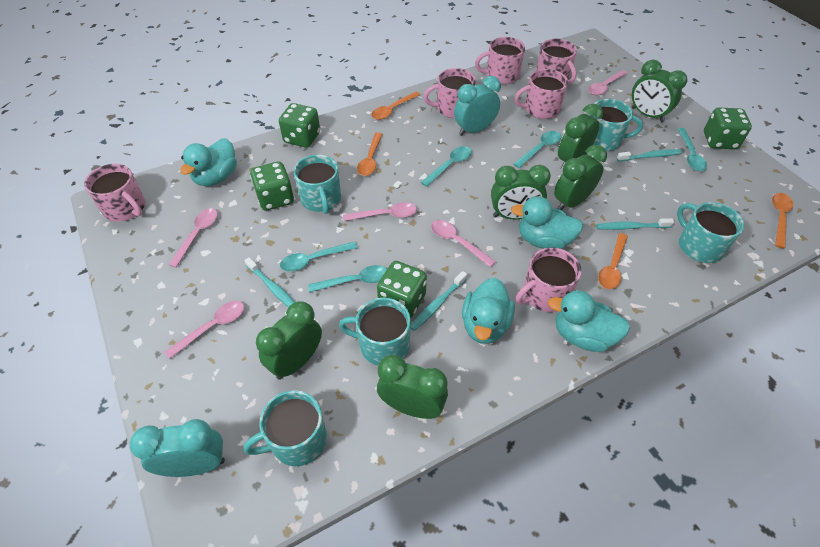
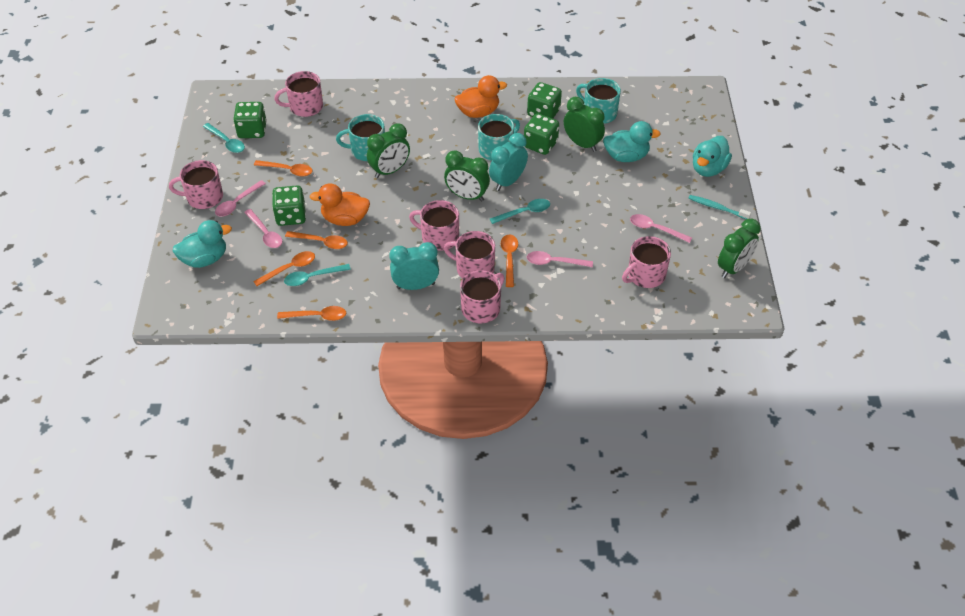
green clock: [256,301,322,380] [377,355,448,419] [491,165,551,219] [554,145,607,211] [558,103,603,170] [632,60,688,122] = 6 -> [367,123,410,178] [444,150,490,202] [564,97,605,152] [718,219,761,278] = 4
orange duck: none = 0 -> [310,183,370,226] [455,75,507,118] = 2
orange spoon: [357,132,383,176] [371,92,420,120] [598,233,628,289] [772,193,793,248] = 4 -> [253,251,315,286] [254,160,313,176] [277,306,346,321] [285,231,348,249] [501,234,518,287] = 5
pink spoon: [165,301,244,359] [168,208,218,268] [343,202,417,221] [431,220,496,267] [588,70,628,95] = 5 -> [215,180,266,217] [244,209,282,248] [527,251,593,267] [630,214,692,243] = 4
turquoise duck: [180,138,237,187] [462,278,515,344] [511,196,583,249] [548,290,630,352] = 4 -> [173,220,232,268] [603,121,661,162] [693,136,732,177] = 3
turquoise mug: [243,390,327,466] [294,155,341,214] [339,298,411,365] [590,99,643,151] [677,202,744,263] = 5 -> [336,114,385,161] [478,114,520,161] [576,78,621,124] = 3
turquoise spoon: [280,241,357,271] [308,265,387,292] [421,146,472,187] [514,131,561,168] [678,128,707,171] = 5 -> [203,123,245,153] [284,264,351,286] [490,199,550,224] = 3
turquoise toothbrush: [244,257,295,308] [410,271,467,331] [596,218,674,230] [617,149,682,162] = 4 -> [688,195,751,219] = 1

